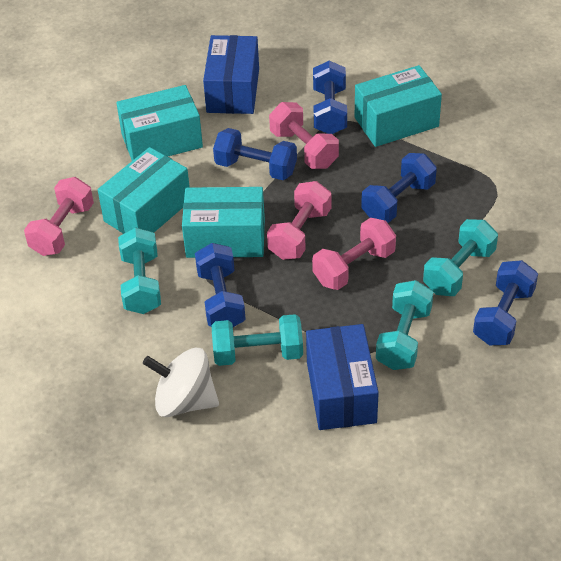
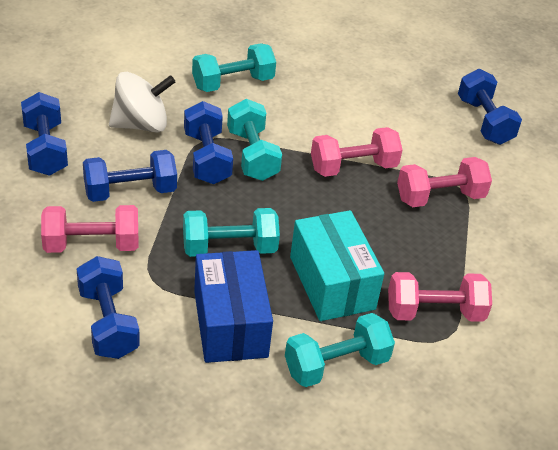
blue box: [203,35,259,114] [306,324,379,430] = 2 -> [194,250,273,363] = 1
turquoise box: [98,147,190,234] [116,85,203,161] [182,187,265,258] [355,65,442,147] = 4 -> [290,210,384,321] = 1

